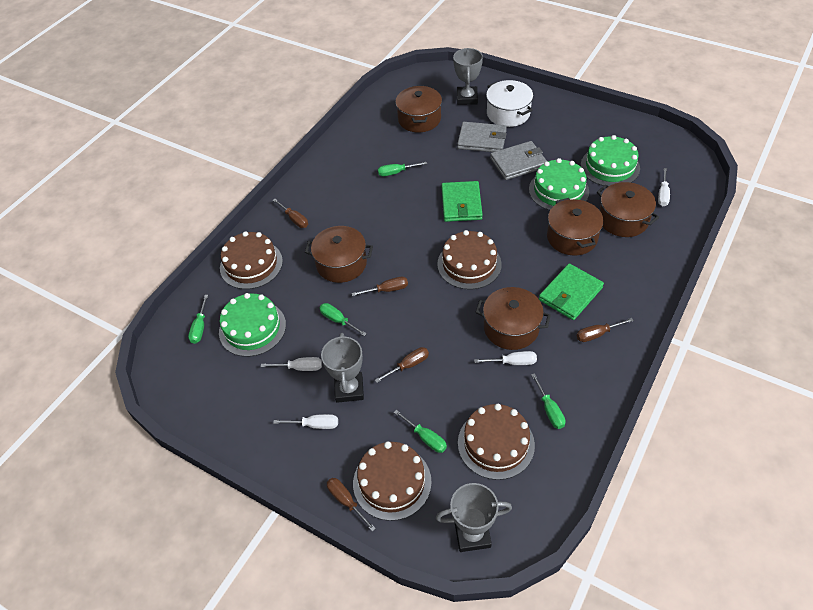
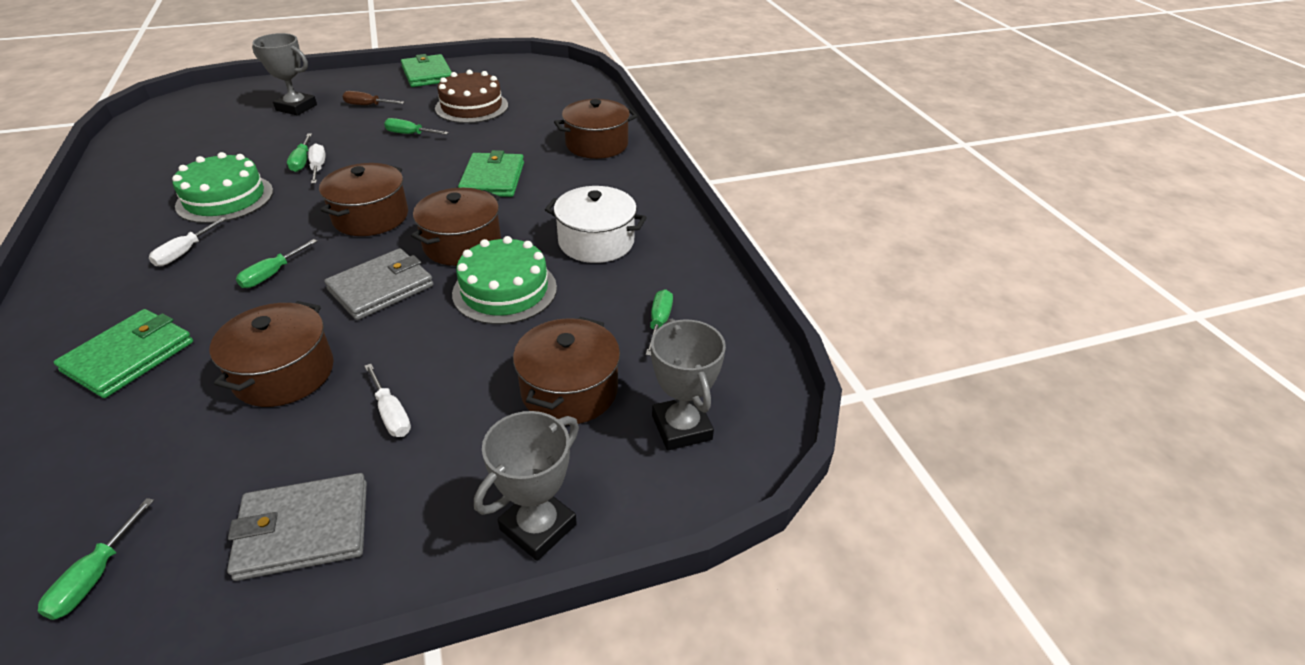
brown cake: [220,231,283,289] [353,441,432,521] [437,230,502,290] [458,404,535,480] = 4 -> [435,70,508,123] = 1
brown screwdriver: [273,199,308,228] [327,478,376,532] [352,277,408,296] [375,347,429,383] [577,318,634,342] = 5 -> [343,91,405,105] = 1
green cake: [219,293,286,357] [529,158,589,210] [581,135,640,186] = 3 -> [172,152,273,223] [452,236,557,324] = 2
green wallet: [441,181,483,222] [539,263,604,320] = 2 -> [54,309,193,398] [401,54,452,87] [458,150,524,197] = 3
white screwdriver: [261,357,322,371] [273,414,338,429] [474,351,537,365] [658,168,670,206] = 4 -> [149,217,227,266] [308,143,326,184] [364,364,411,437] = 3

